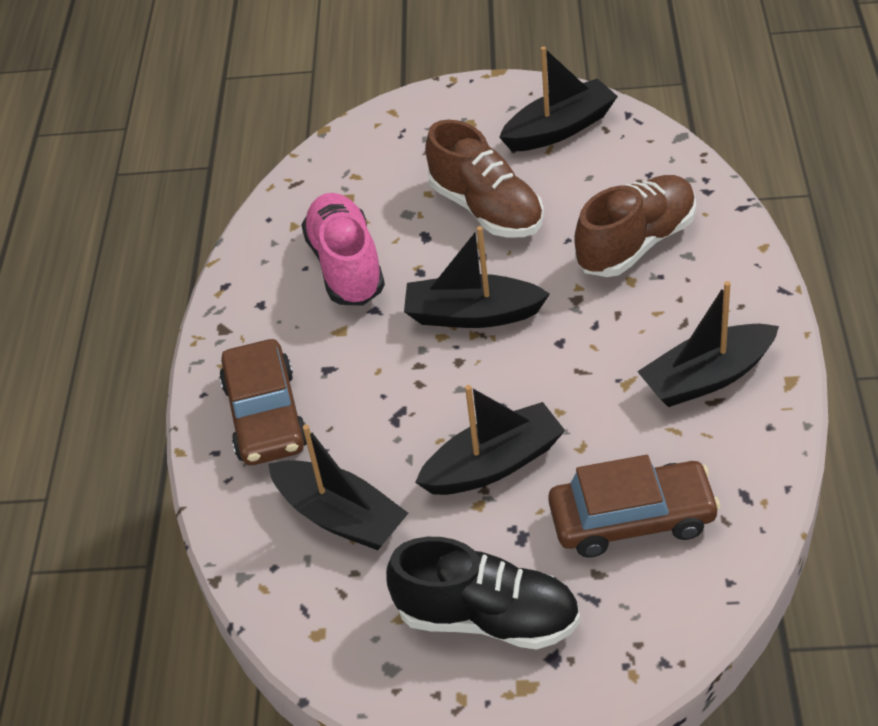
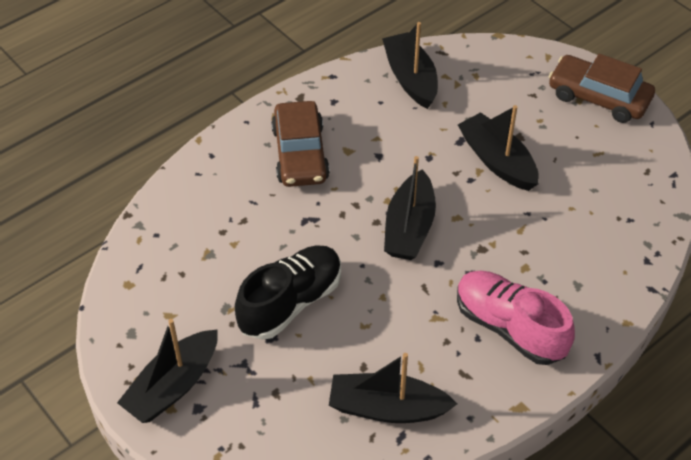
brown shoe: [425,120,544,237] [574,175,696,277] = 2 -> none = 0

